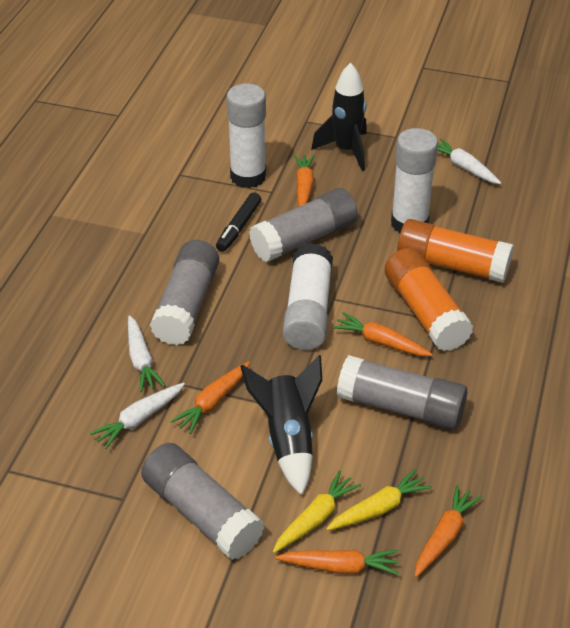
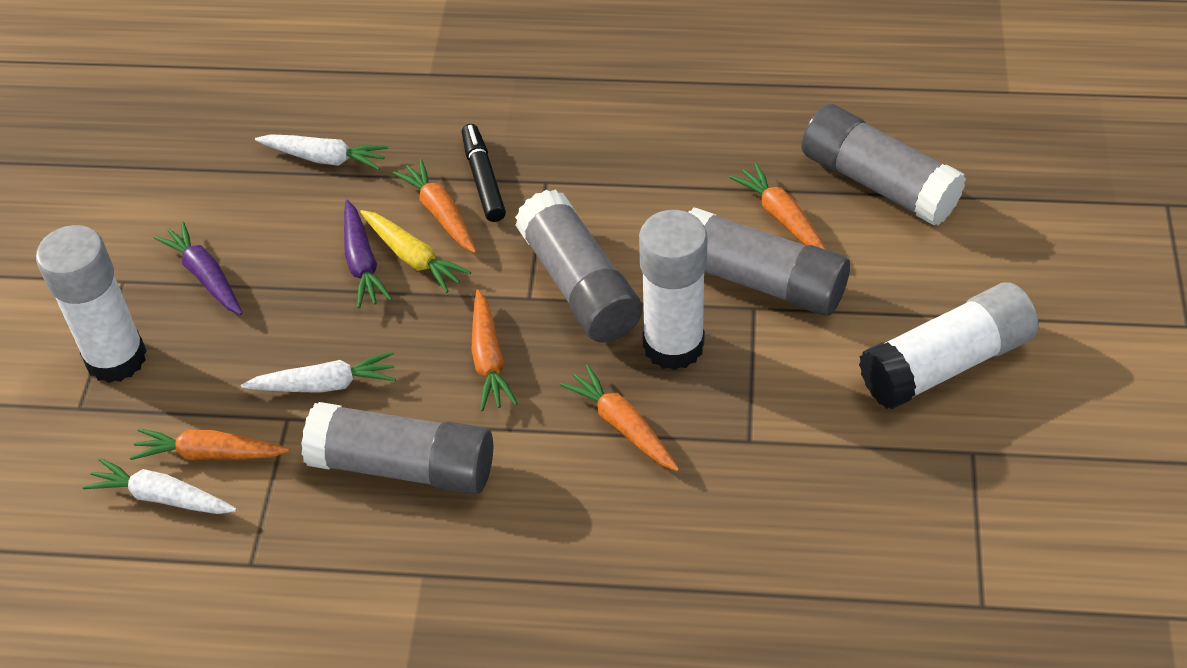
black rocket: [240,355,322,495] [311,62,367,171] = 2 -> none = 0
orange glue stick: [385,248,473,351] [397,219,514,283] = 2 -> none = 0
purple carrot: none = 0 -> [154,221,242,315] [344,200,392,309] = 2
yellow carrot: [273,471,361,553] [326,469,432,531] = 2 -> [360,210,471,293] = 1

